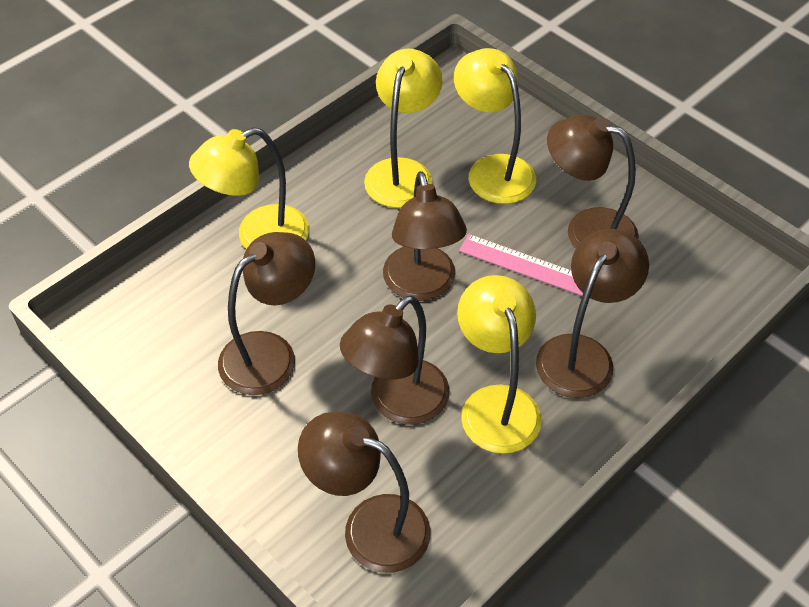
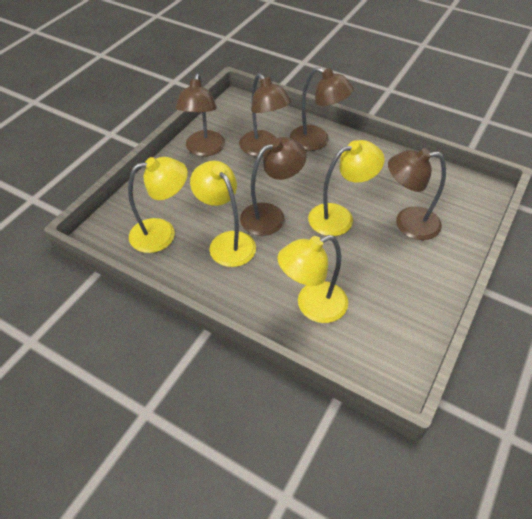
brown lamp: [218,232,315,395] [298,412,430,573] [340,295,449,425] [383,171,467,301] [536,229,649,398] [547,115,639,249] = 6 -> [175,73,225,156] [239,73,291,156] [240,137,307,236] [290,67,354,151] [388,148,446,240] = 5
pink ruler: [459,234,583,296] = 1 -> none = 0

